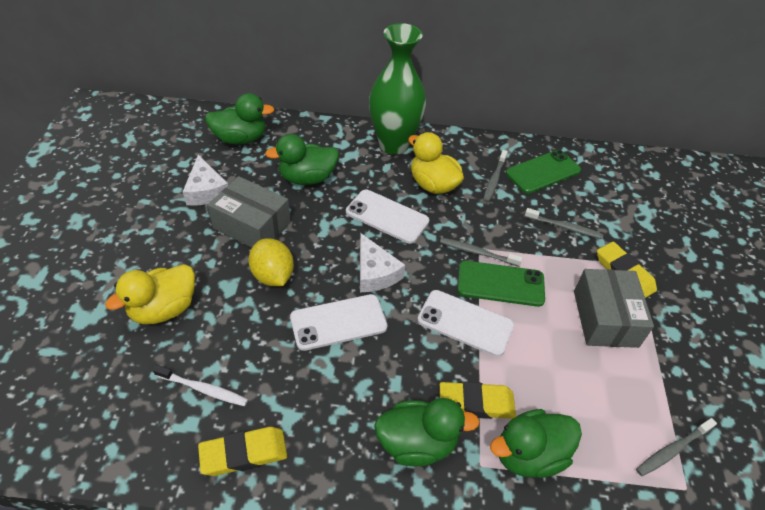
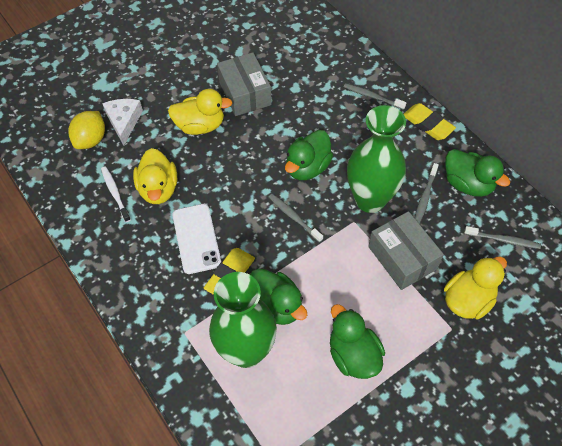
green phone: [458,261,545,307] [506,150,581,194] = 2 -> none = 0
green vase: [369,23,426,155] = 1 -> [209,272,277,368] [347,105,406,213] = 2
white cheese: [183,155,228,206] [360,233,405,292] = 2 -> [102,99,143,146] = 1
white phone: [290,294,387,351] [346,190,429,244] [417,290,514,357] = 3 -> [172,204,221,274] = 1
yellow duck: [105,264,195,324] [408,132,464,194] = 2 -> [133,148,177,204] [168,89,233,135] [444,256,507,319] = 3
yellow eraser: [198,427,287,476] [440,382,516,419] [597,242,657,298] = 3 -> [204,248,255,295] [404,103,456,140] = 2

